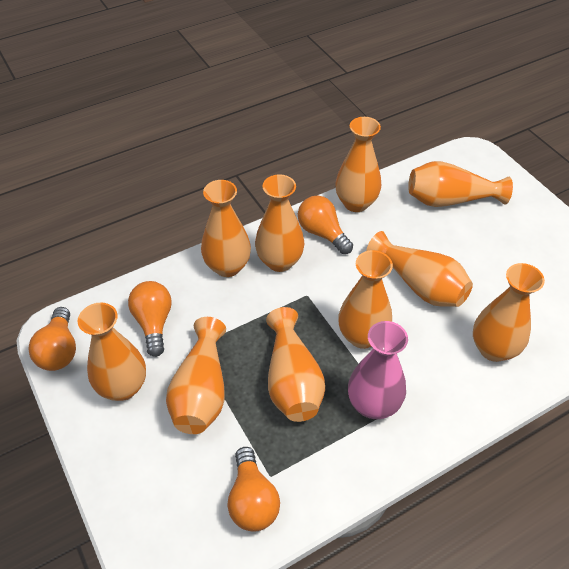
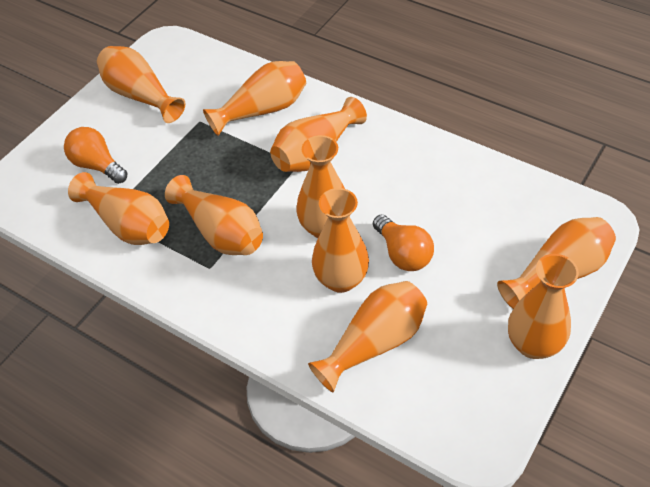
orange light bulb: [28,307,76,371] [128,281,172,357] [228,447,280,532] [298,195,353,254] = 4 -> [64,127,127,184] [373,215,434,271] = 2
pink vase: [348,321,408,419] = 1 -> none = 0

